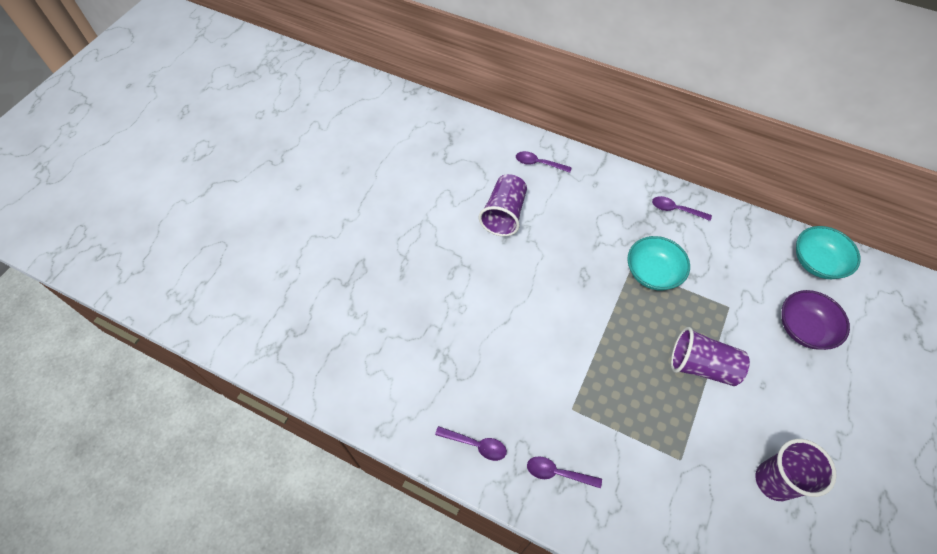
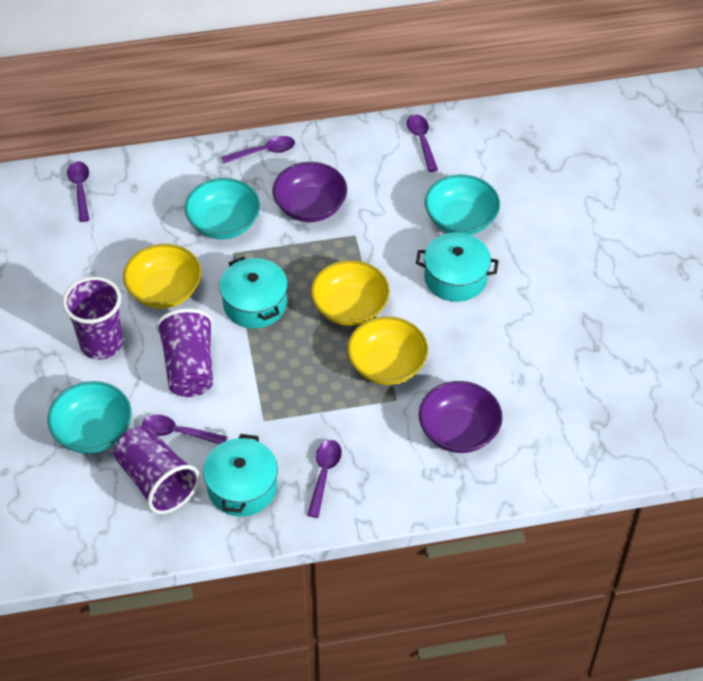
purple bowl: [781,290,850,350] = 1 -> [272,162,347,222] [419,381,502,453] = 2
purple spoon: [435,426,507,461] [516,151,572,173] [527,456,602,488] [652,196,712,221] = 4 -> [67,161,89,222] [142,415,227,444] [221,136,295,164] [307,440,342,518] [407,115,438,172] = 5
turquoise bowl: [627,236,690,290] [796,226,861,279] = 2 -> [47,381,131,454] [185,178,260,239] [425,175,500,235] = 3
turquoise pot: none = 0 -> [203,434,278,517] [219,256,288,328] [416,233,499,302] = 3
yellow bowl: none = 0 -> [123,244,201,308] [311,260,390,326] [347,316,428,385] = 3

